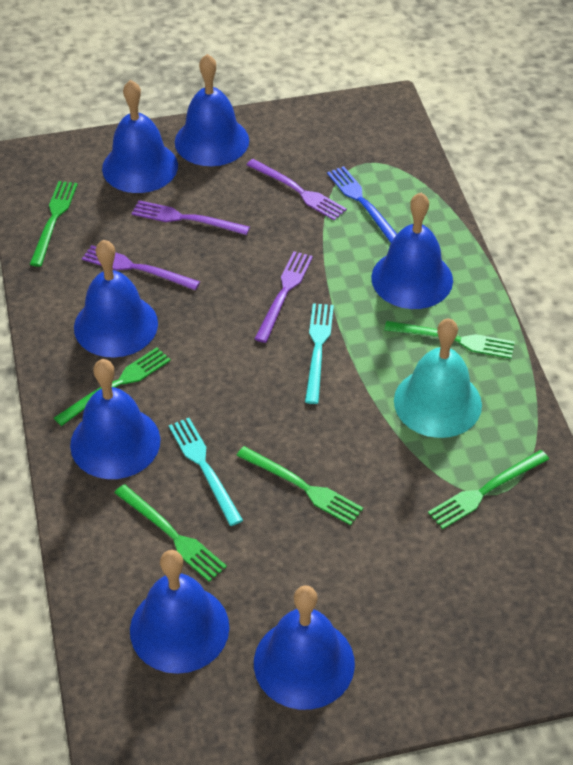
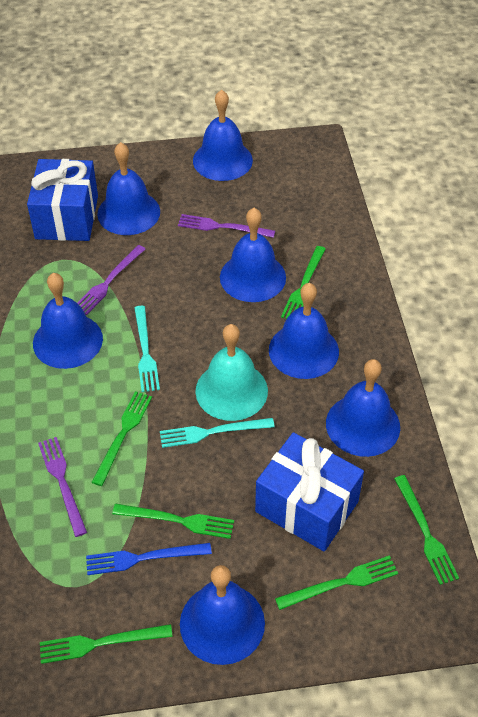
blue gift: none = 0 -> [27,159,98,241] [255,432,364,551] = 2
purple fork: [82,245,200,290] [132,200,250,235] [246,159,347,221] [255,251,313,343] = 4 -> [38,437,87,537] [77,245,145,315] [178,214,275,238] = 3

